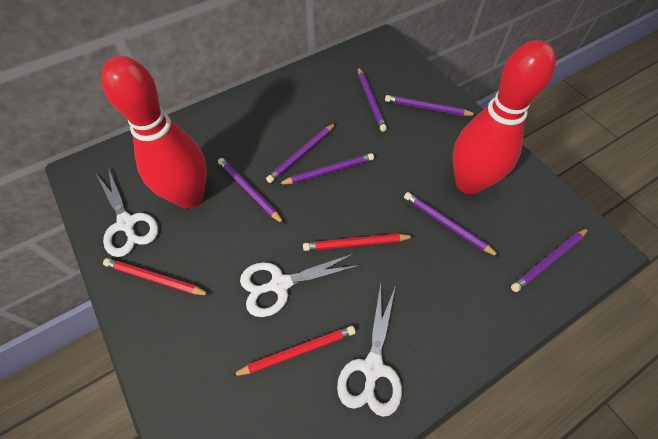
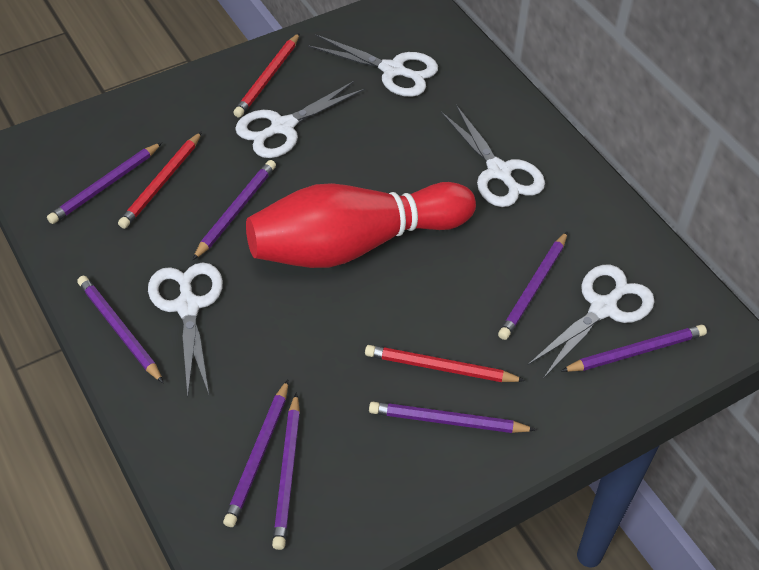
purple pencil: [218,158,284,224] [266,123,336,183] [278,153,374,185] [358,67,387,132] [385,95,477,116] [404,192,500,257] [511,228,589,292] = 7 -> [47,142,162,224] [77,276,163,383] [193,160,276,260] [223,380,288,527] [272,393,300,550] [369,402,536,433] [498,231,568,340] [561,325,707,372] = 8
red bowling pin: [101,56,207,208] [452,40,556,195] = 2 -> [246,182,476,268] = 1
white scissors: [96,168,158,257] [240,253,360,317] [337,283,402,417] = 3 -> [148,262,223,397] [235,81,365,158] [308,35,438,97] [441,105,545,207] [528,265,655,379] = 5

